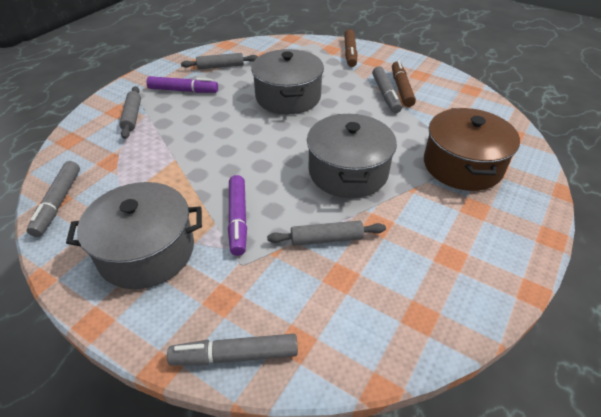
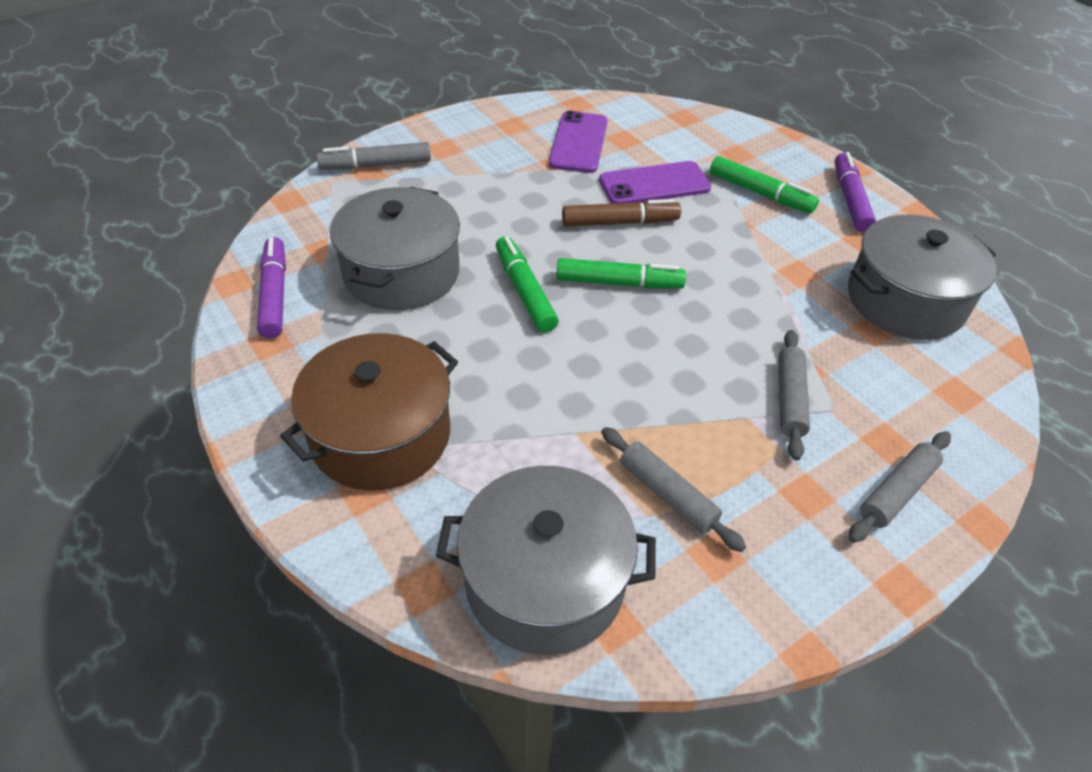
brown marker: [344,29,357,67] [392,60,416,107] = 2 -> [562,199,681,227] = 1
green marker: none = 0 -> [496,236,558,332] [556,258,686,288] [710,156,819,213] = 3
grey marker: [27,161,80,237] [167,334,298,365] [372,66,402,113] = 3 -> [316,142,431,170] = 1
purple phone: none = 0 -> [549,111,608,173] [599,161,711,204] = 2

